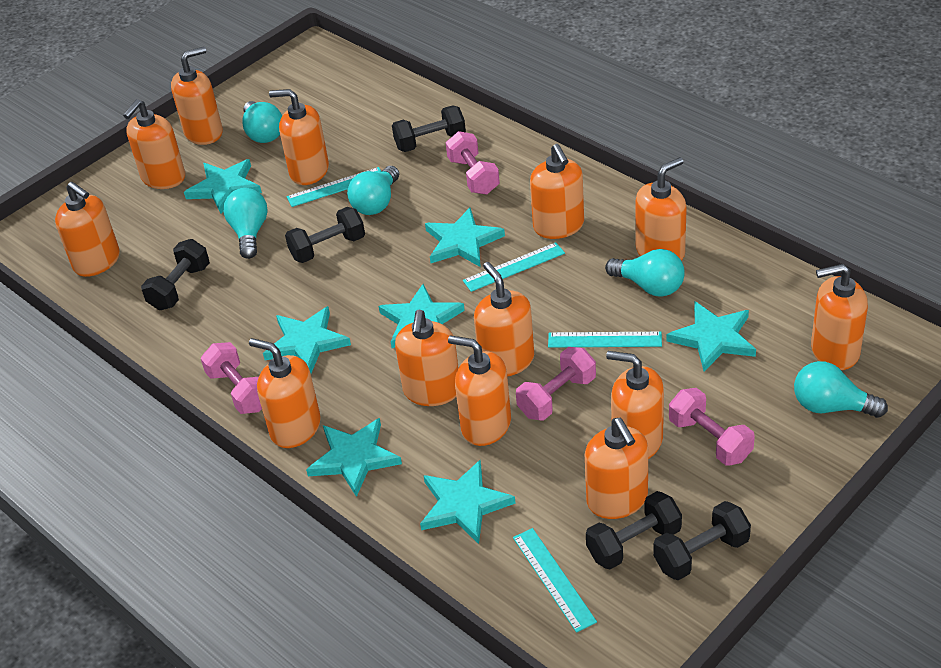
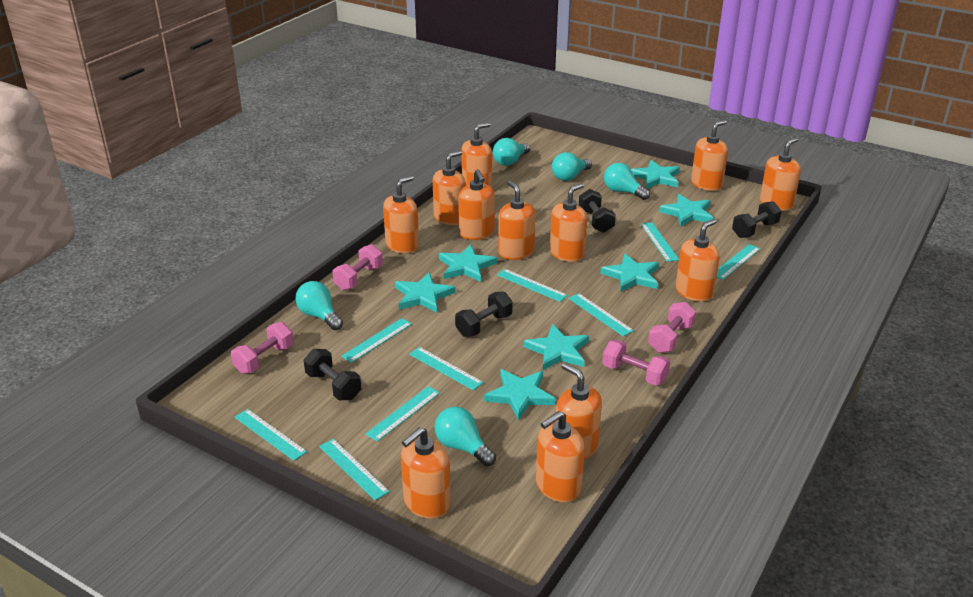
black dumbbell: [141,239,210,310] [285,207,365,263] [392,105,466,152] [586,491,682,569] [653,501,751,580] = 5 -> [304,349,361,400] [455,291,513,337] [579,189,616,232] [732,201,781,238] = 4
orange soap dispenser: [55,182,120,277] [123,99,185,189] [171,47,223,145] [249,338,321,448] [269,89,329,185] [395,310,459,406] [448,335,511,446] [474,262,534,377] [530,144,584,239] [585,418,648,519] [606,351,664,459] [636,157,687,261] [811,264,868,370] = 13 -> [383,176,419,254] [401,427,451,519] [433,150,466,225] [458,169,495,240] [461,122,492,187] [498,180,536,260] [536,411,585,503] [550,183,587,262] [556,363,602,459] [676,219,720,302] [691,120,728,191] [760,137,801,211] = 12
turquoise ruler: [287,167,381,207] [463,242,565,292] [513,528,597,632] [548,332,662,348] = 4 -> [235,409,307,461] [319,439,390,500] [341,318,412,363] [366,386,440,442] [409,347,483,390] [497,269,568,302] [568,293,634,337] [641,222,679,262] [717,244,760,280] = 9

